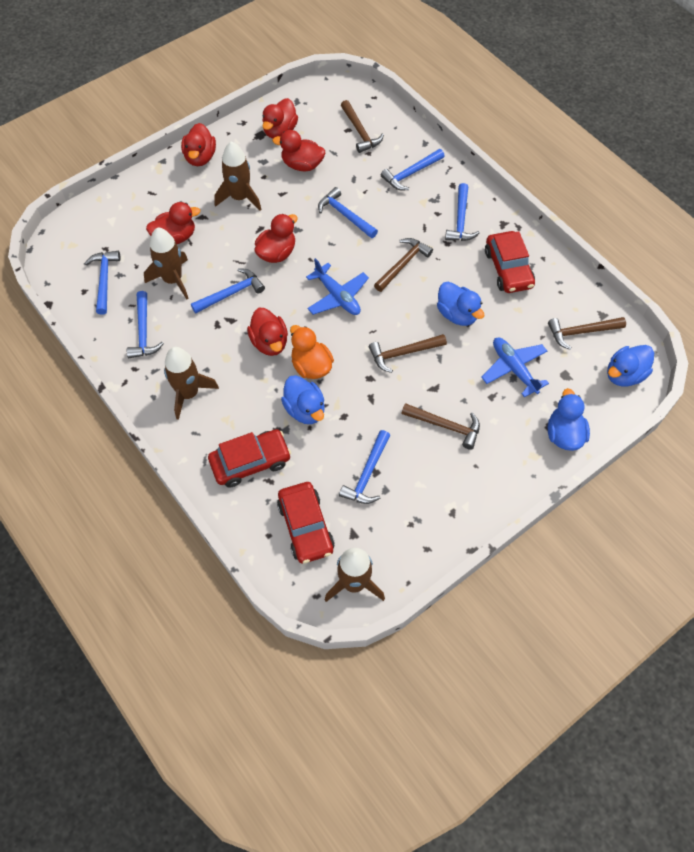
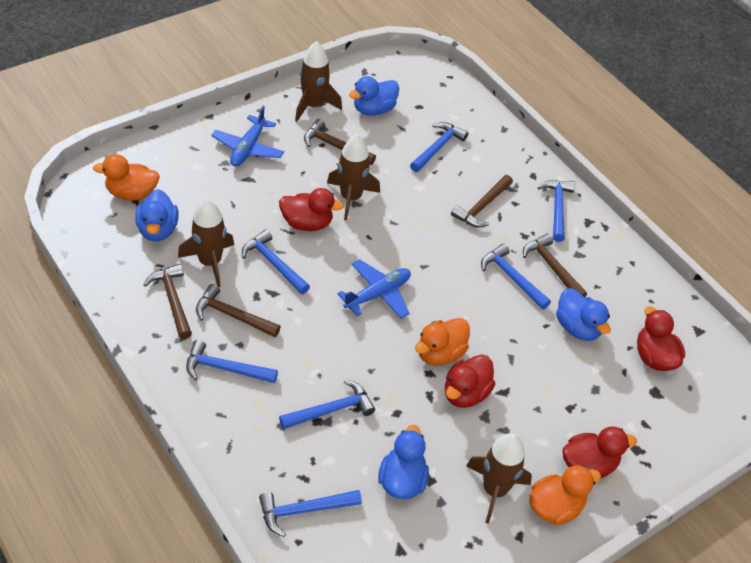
orange duck: [290,325,334,379] = 1 -> [93,154,160,201] [415,318,470,366] [529,465,601,525] = 3
red car: [208,429,291,488] [277,482,335,564] [485,231,535,293] = 3 -> none = 0
red duck: [146,202,200,244] [181,123,216,166] [247,308,288,356] [254,214,298,263] [262,98,298,139] [272,130,325,171] = 6 -> [279,188,344,231] [445,354,495,408] [562,427,637,478] [637,307,685,371] = 4

